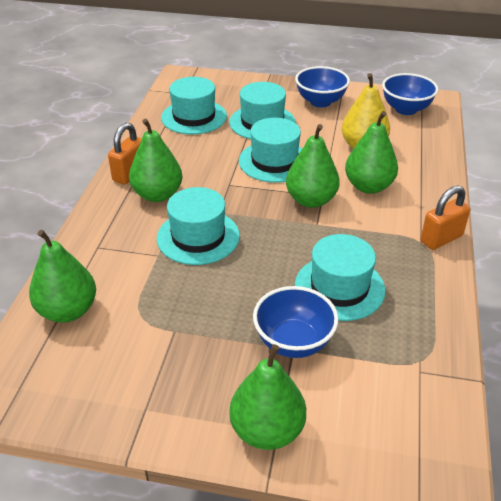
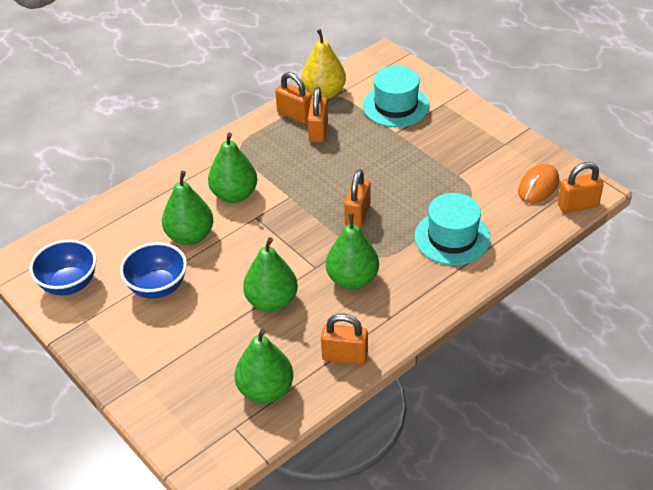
blue bowl: [253,286,338,358] [295,66,350,107] [382,73,438,115] = 3 -> [29,240,97,295] [120,242,187,299] = 2
orange mouse: none = 0 -> [518,164,559,203] = 1
orange padlock: [108,123,142,185] [420,185,470,250] = 2 -> [275,72,312,124] [308,87,328,143] [321,314,368,365] [344,169,371,228] [558,162,604,213] = 5
turquoise hat: [157,187,240,265] [161,77,227,135] [229,82,296,139] [239,118,302,183] [295,234,385,321] = 5 -> [363,66,429,127] [415,193,491,265] = 2

